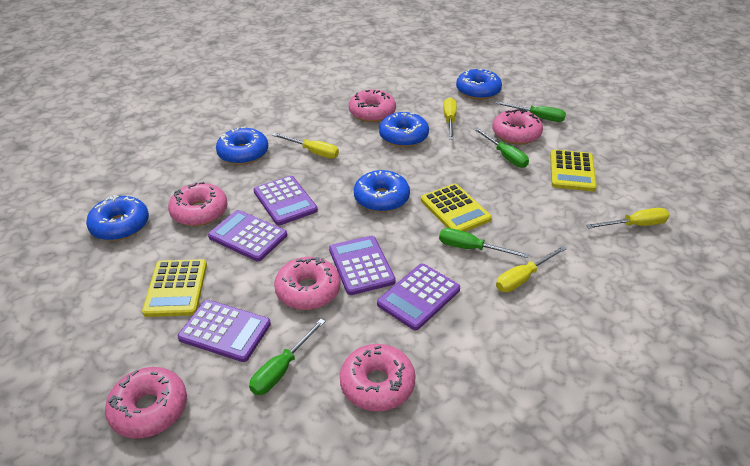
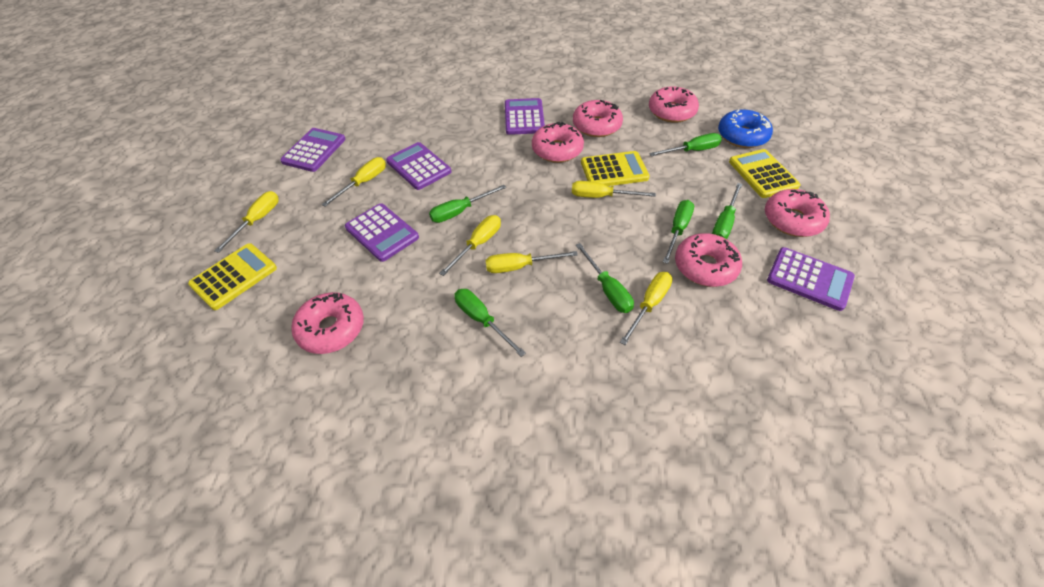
blue donut: [86,195,149,241] [216,127,268,165] [354,170,410,212] [379,112,429,147] [456,69,502,100] = 5 -> [718,109,773,148] = 1
green screwdriver: [249,319,325,395] [439,228,529,258] [474,128,529,168] [496,102,566,122] = 4 -> [429,185,506,223] [454,289,526,357] [576,243,634,313] [649,133,722,156] [663,200,694,264] [712,183,742,239] = 6
yellow screwdriver: [272,133,339,159] [444,98,457,140] [496,246,567,292] [586,208,669,229] = 4 -> [215,191,279,253] [321,157,386,207] [439,215,501,276] [485,251,578,273] [572,181,656,198] [620,272,673,345] = 6

